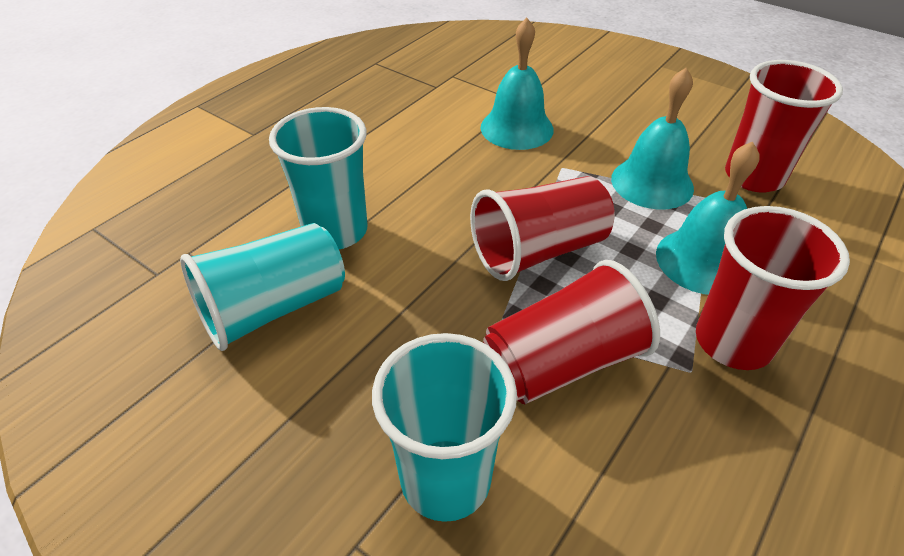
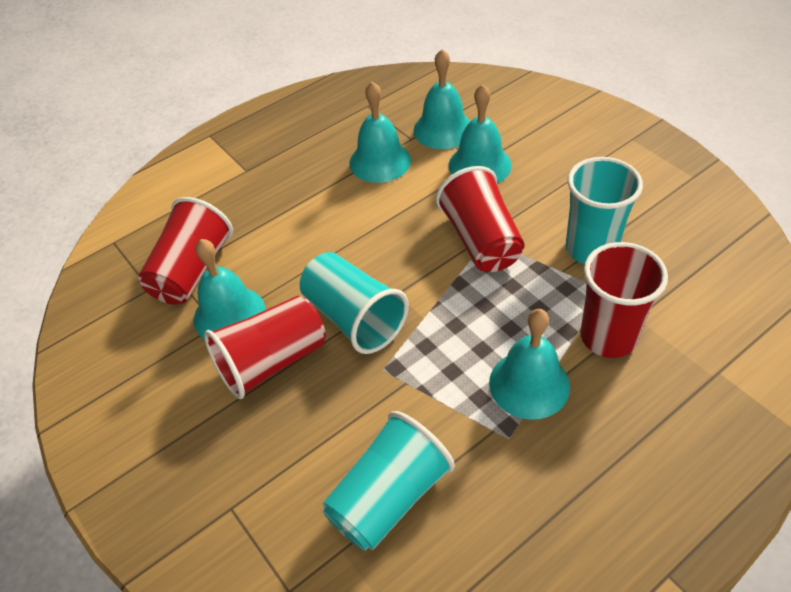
turquoise bell: [481,18,554,150] [611,68,694,209] [656,141,760,295] = 3 -> [194,239,266,339] [349,82,411,183] [413,49,470,149] [449,84,512,183] [489,309,570,420] = 5

